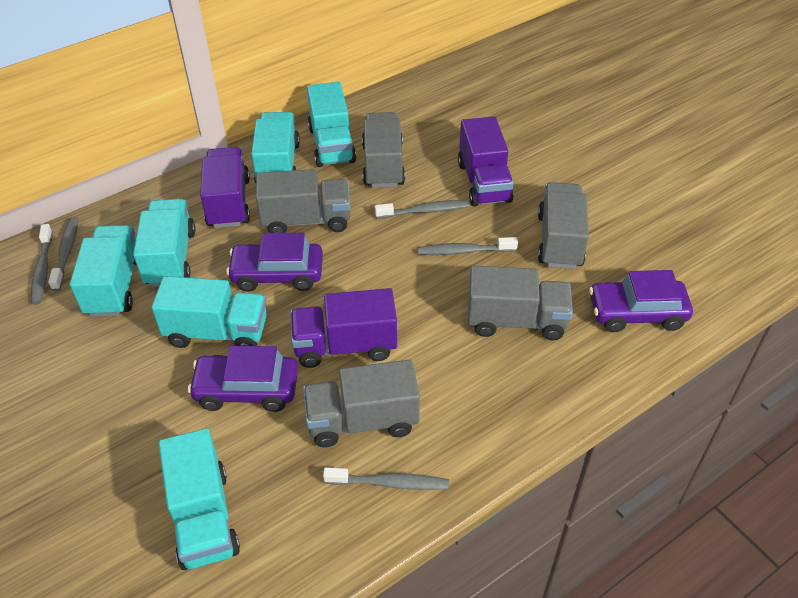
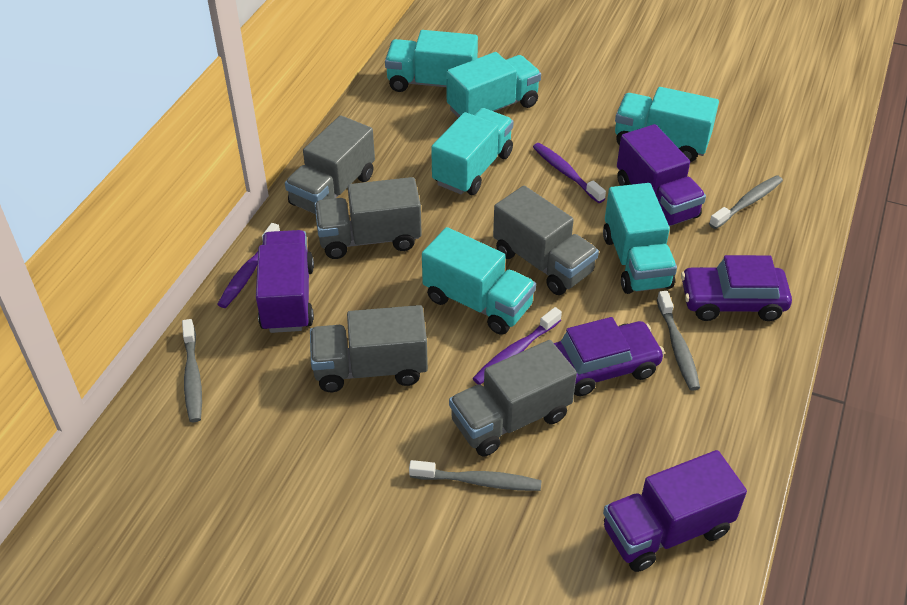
grey toothbrush: [31,224,53,305] [48,217,78,291] [323,467,449,490] [375,200,469,219] [418,237,518,255] = 5 -> [182,319,202,422] [409,460,541,491] [657,291,700,391] [709,175,783,229] = 4
purple car: [188,346,298,412] [226,233,323,292] [589,270,693,332] = 3 -> [554,317,665,396] [681,255,792,321] = 2
purple toothbrush: none = 0 -> [217,223,280,308] [472,307,562,385] [533,143,606,203] = 3

